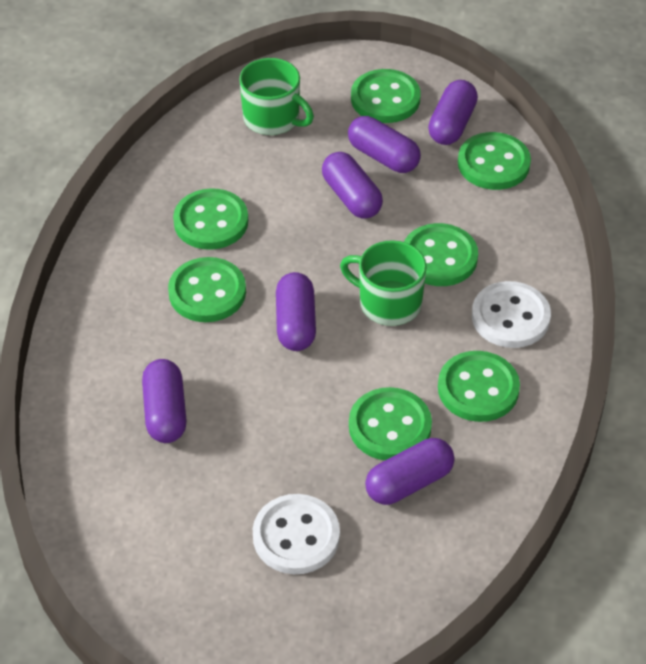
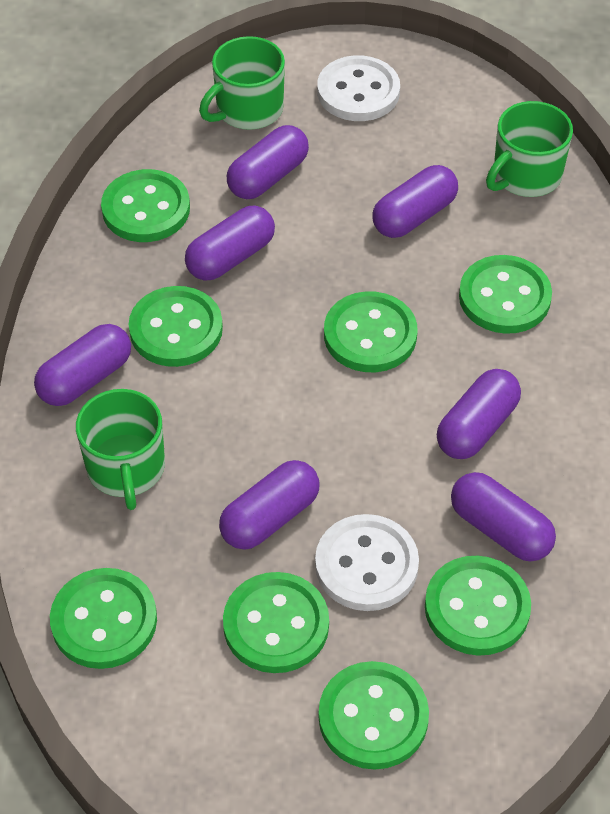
green button: [168,257,246,322] [173,188,248,250] [349,387,432,460] [351,69,421,123] [404,223,478,286] [438,351,520,422] [458,132,531,190] = 7 -> [50,568,157,669] [101,169,190,242] [129,286,223,367] [223,572,329,673] [319,661,429,770] [324,291,417,372] [425,556,531,656] [459,255,552,334] = 8
green mug: [239,58,314,135] [340,240,427,326] = 2 -> [76,389,165,510] [199,36,285,130] [486,101,573,197] = 3
purple capsule: [142,359,187,443] [276,272,316,351] [322,152,383,219] [348,116,421,173] [365,438,455,505] [428,80,478,145] = 6 -> [34,324,131,406] [185,206,275,281] [219,460,320,550] [227,125,309,199] [372,165,458,238] [437,369,521,459] [451,472,556,561] = 7

